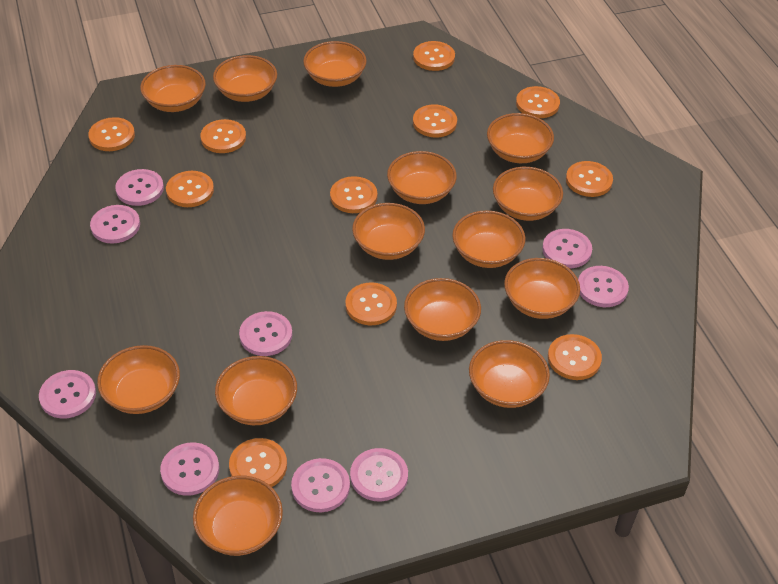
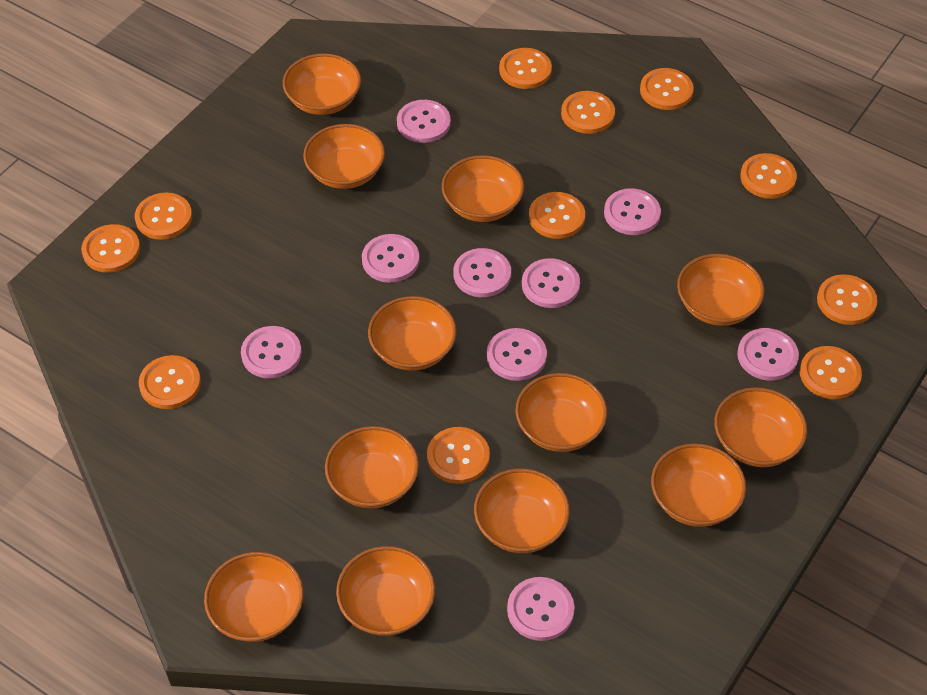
orange bowl: [97,345,180,414] [140,65,206,112] [193,475,283,556] [213,55,277,102] [215,356,297,425] [303,41,367,87] [352,203,425,260] [387,151,457,204] [404,278,481,341] [452,210,525,268] [469,340,550,408] [487,113,554,163] [493,167,563,221] [504,258,580,319] = 14 -> [204,552,304,642] [283,53,361,115] [303,124,385,189] [325,426,419,508] [336,546,435,636] [368,296,457,371] [442,155,524,222] [474,469,570,553] [515,373,607,452] [651,443,746,527] [677,254,764,326] [714,387,807,467] = 12

